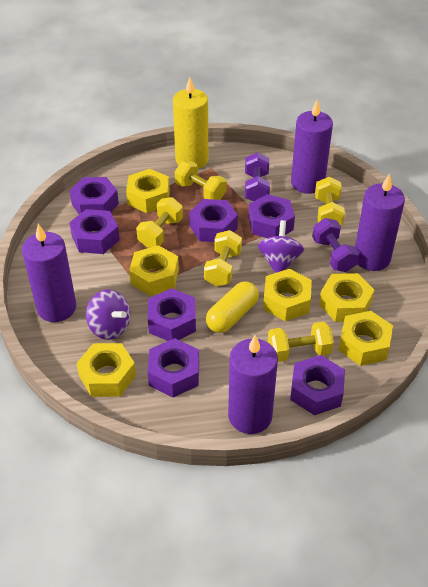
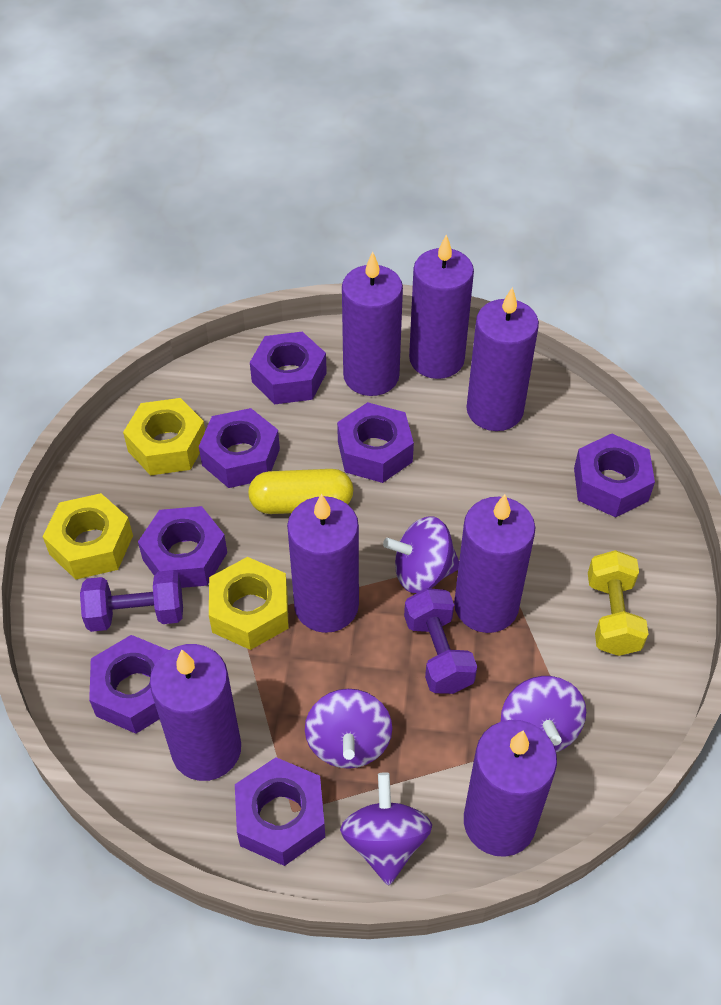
purple candle: [22,224,76,322] [228,335,278,434] [291,99,333,194] [355,173,405,271] = 4 -> [150,644,241,781] [287,493,359,633] [342,252,403,396] [409,234,474,379] [454,494,535,633] [464,720,557,857] [466,287,539,431] = 7
purple spinning top: [86,290,130,340] [258,220,304,273] = 2 -> [305,689,392,769] [340,772,432,885] [383,516,459,593] [501,676,586,752] = 4
yellow candle: [173,77,208,169] = 1 -> none = 0
yellow dumbbell: [136,197,183,248] [175,161,227,200] [204,230,242,286] [268,321,334,362] [315,177,345,225] = 5 -> [588,550,648,656] = 1
yellow nut: [76,343,136,397] [126,169,170,213] [129,245,179,296] [263,269,312,321] [319,273,374,322] [338,311,393,366] = 6 -> [42,493,133,580] [123,398,205,476] [209,557,289,650] = 3

